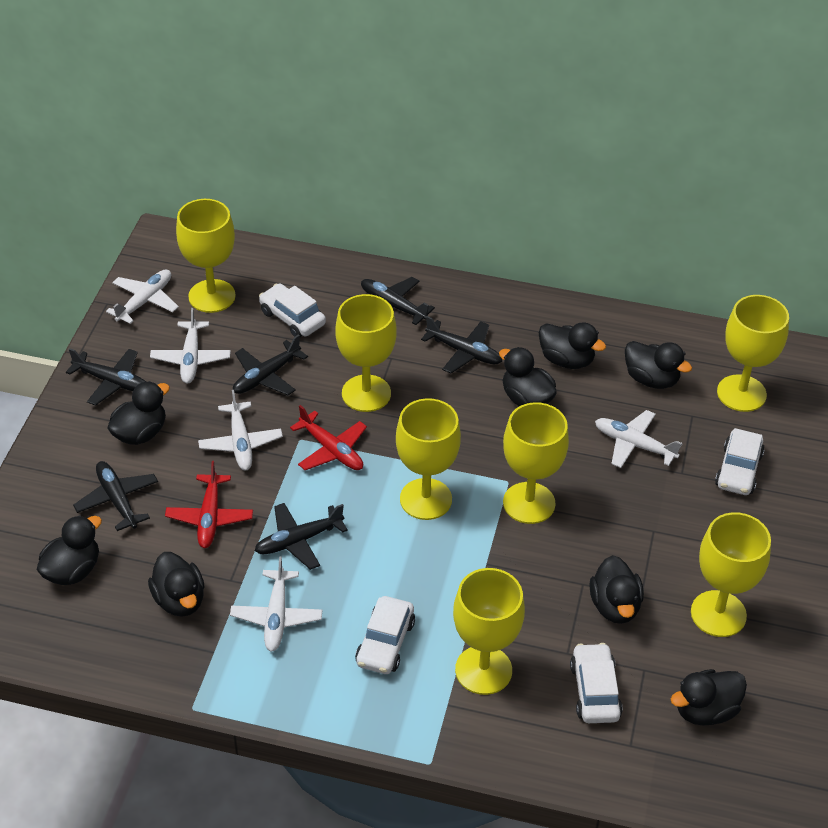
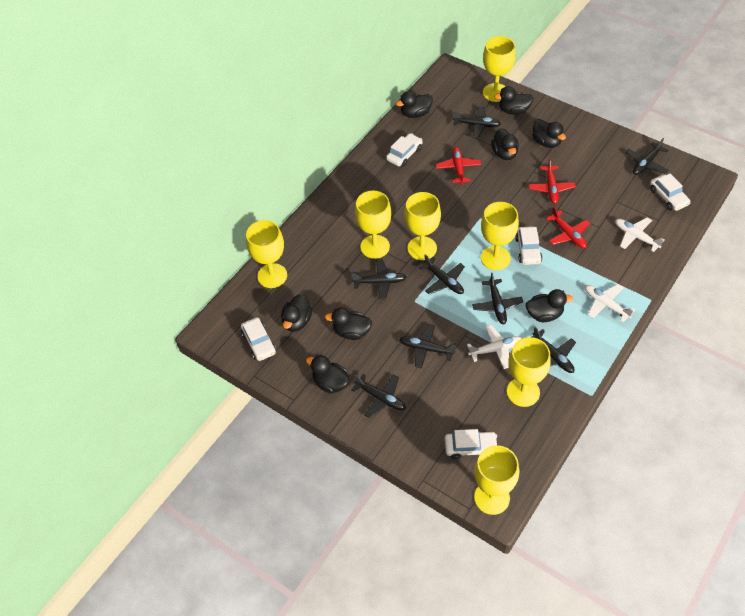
black plane: [66,348,146,406] [73,461,158,531] [233,334,308,395] [255,503,348,570] [361,277,435,325] [421,316,502,373] = 6 -> [351,259,406,300] [352,374,406,418] [399,324,456,369] [419,254,465,295] [453,106,501,138] [472,272,523,324] [532,327,576,373] [626,138,668,175] = 8
red plane: [165,461,253,548] [290,405,367,470] = 2 -> [436,147,481,184] [528,158,576,204] [546,206,590,248] = 3
white car: [259,283,326,337] [355,596,415,674] [570,643,623,723] [715,428,765,495] = 4 -> [241,317,276,361] [386,133,423,167] [445,429,497,459] [515,226,542,265] [650,173,690,211] = 5
white plane: [106,269,179,324] [150,308,231,384] [198,390,283,471] [230,556,322,652] [595,410,683,468] = 5 -> [467,325,522,369] [585,284,635,322] [615,217,665,252] = 3

